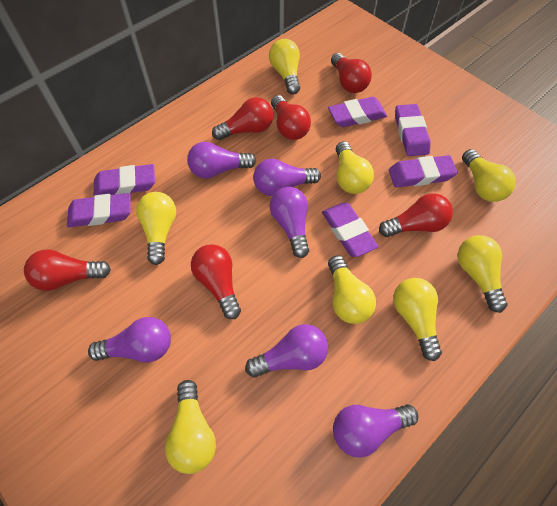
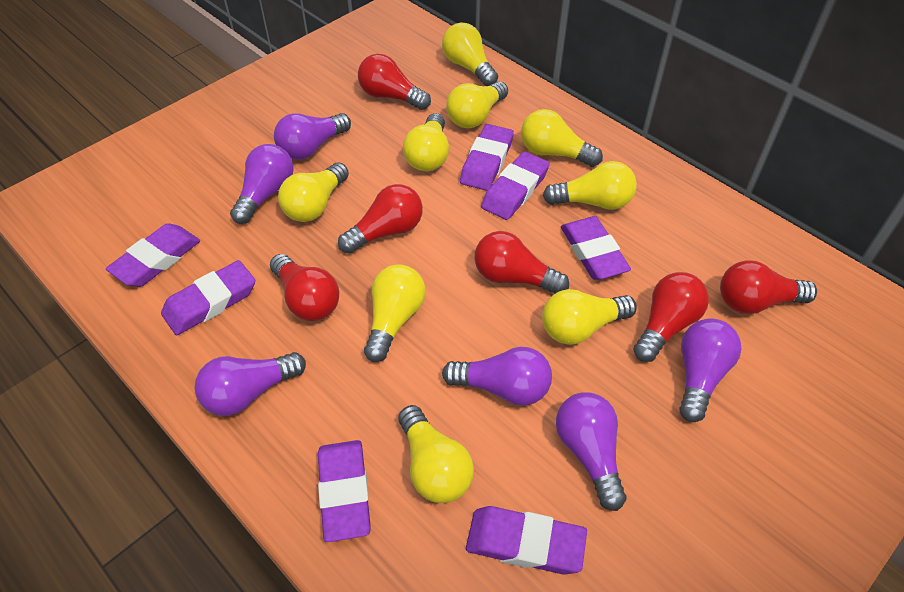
purple eraser: [67,193,131,227] [94,164,155,196] [322,203,378,257] [328,97,387,127] [389,155,458,187] [395,104,431,156] = 6 -> [106,223,200,287] [161,260,255,335] [318,440,371,542] [460,124,514,191] [466,506,587,575] [481,151,550,220] [561,216,631,280] = 7
yellow light bulb: [136,192,176,265] [165,380,216,474] [269,39,300,95] [328,255,376,324] [336,141,374,194] [393,278,442,361] [458,235,507,313] [462,149,516,202] = 8 -> [278,162,349,222] [364,264,425,362] [398,405,474,503] [403,113,449,171] [442,23,498,86] [446,81,508,128] [521,109,603,167] [542,289,637,345] [543,161,636,210] = 9

